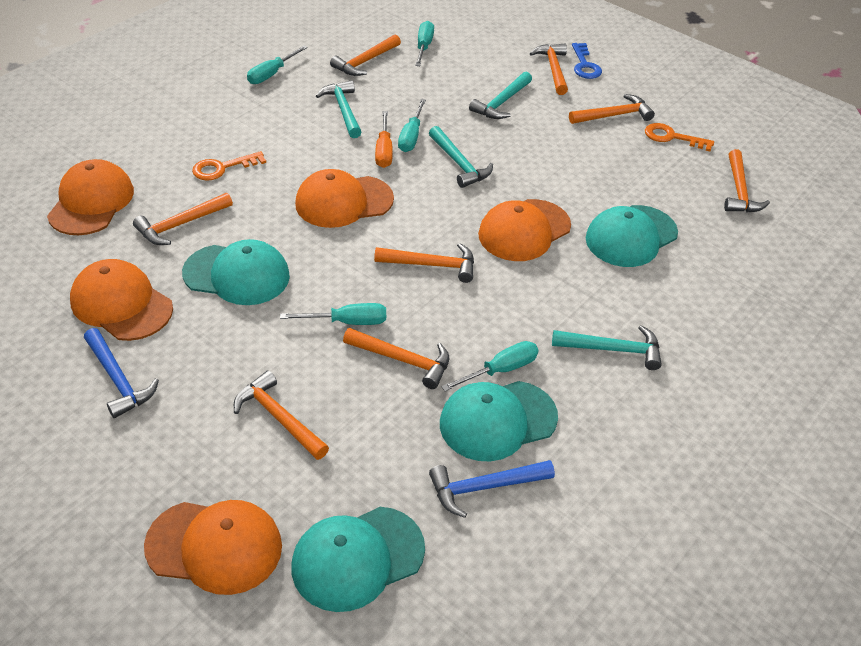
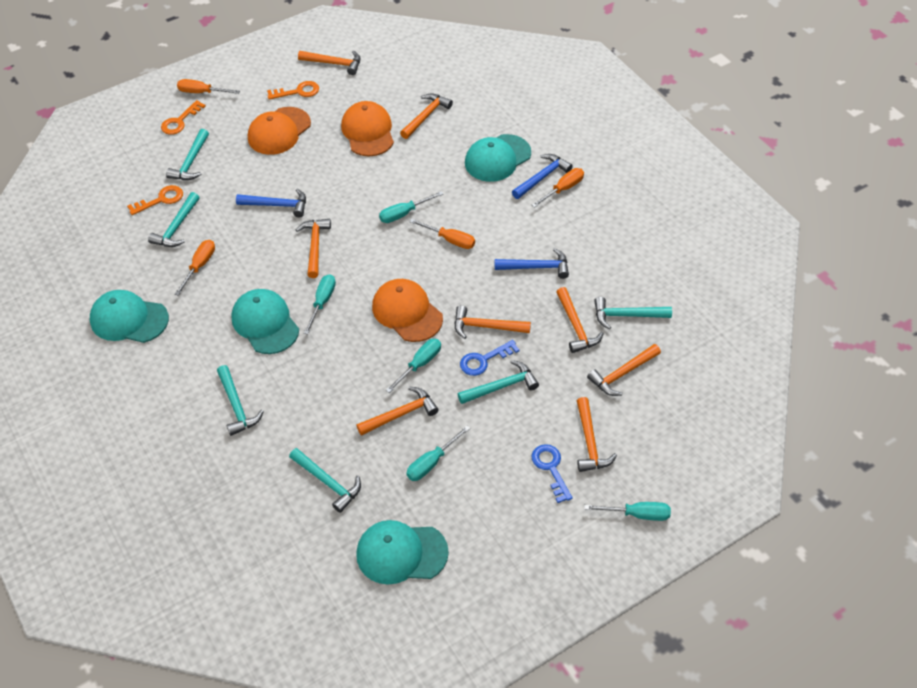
blue hammer: [84,328,159,418] [429,460,555,518] = 2 -> [236,189,306,217] [495,248,569,279] [512,154,573,199] = 3
blue key: [572,43,602,79] = 1 -> [460,340,520,376] [532,444,573,503] = 2
orange cap: [47,159,134,235] [70,259,173,341] [144,500,282,595] [295,169,394,228] [478,199,571,261] = 5 -> [248,107,311,155] [341,101,394,157] [372,279,443,342] = 3
orange key: [192,151,266,181] [645,123,714,151] = 2 -> [127,185,183,215] [161,100,205,135] [267,81,319,100] = 3
orange screwdriver: [375,111,393,168] = 1 -> [175,240,215,296] [177,79,240,94] [410,219,475,249] [532,168,584,208] = 4
turquoise hammer: [316,80,362,138] [429,126,493,188] [469,72,532,119] [552,325,662,370] = 4 -> [148,192,200,247] [166,129,209,180] [217,365,264,436] [289,448,361,513] [458,360,539,404] [594,297,672,329] = 6

